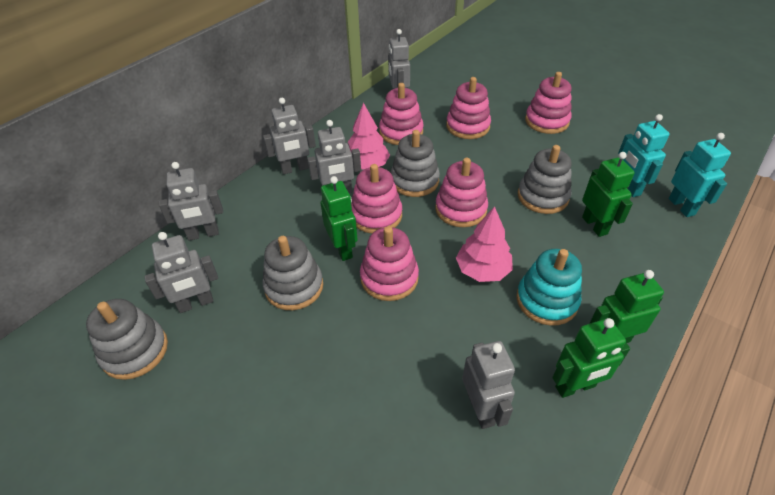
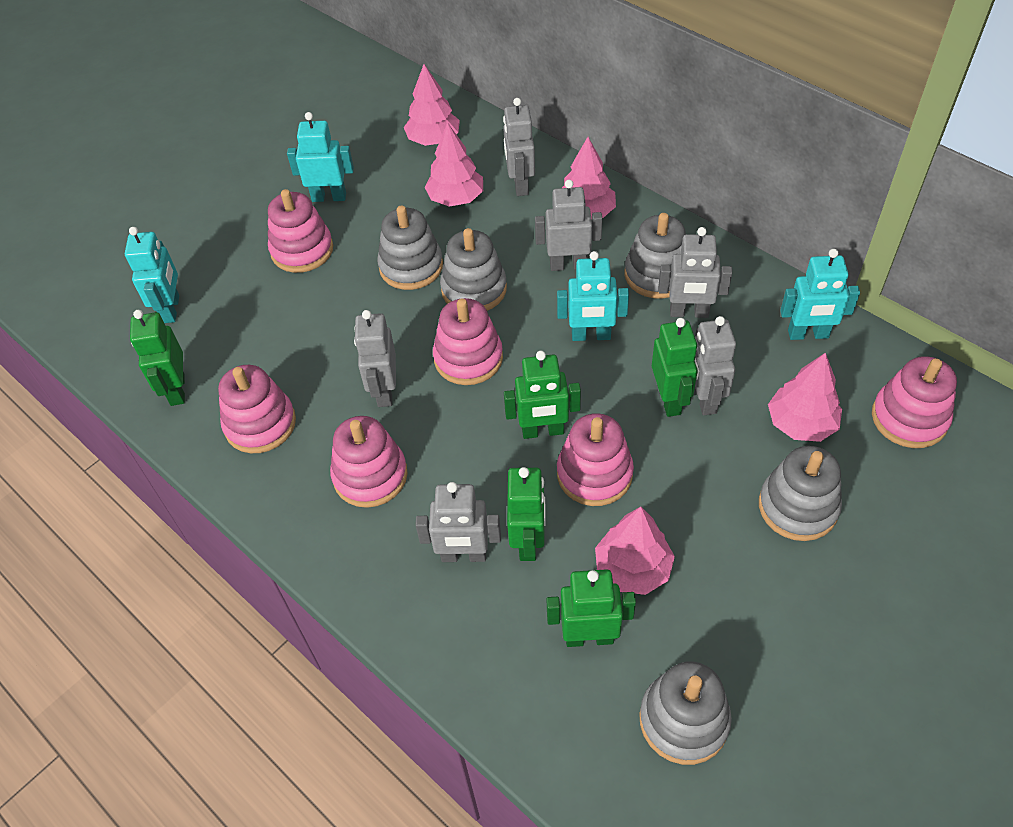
green robot: [321,176,358,261] [552,318,630,398] [582,152,635,237] [589,270,664,343] = 4 -> [130,310,185,406] [504,351,581,439] [507,467,546,561] [547,569,636,647] [652,318,698,417] = 5
grey stacking toy: [86,299,168,380] [262,236,323,310] [390,130,440,197] [518,145,572,214] = 4 -> [377,205,443,290] [440,228,507,311] [625,213,686,299] [639,662,732,765] [759,446,842,541] = 5
pink tree: [348,103,390,169] [456,207,513,282] = 2 -> [403,64,460,146] [425,122,483,207] [562,137,616,219] [595,507,675,595] [768,353,842,442] = 5
turquoise robot: [618,114,670,197] [668,133,731,217] = 2 -> [125,227,179,323] [287,112,354,202] [557,251,629,341] [780,249,860,340] = 4
turquoise stacking toy: [516,249,582,326] = 1 -> none = 0

